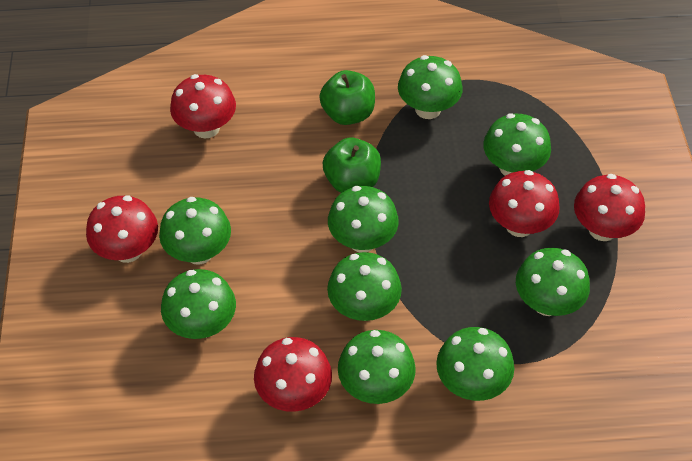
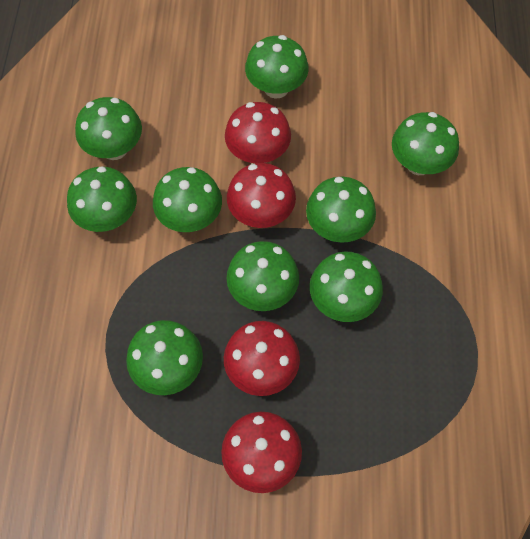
green apple: [319,70,375,125] [323,138,381,193] = 2 -> none = 0
red mushroom: [86,196,158,263] [170,74,236,139] [254,337,332,412] [489,170,560,237] [574,174,645,241] = 5 -> [221,412,302,493] [224,321,300,396] [225,102,291,164] [227,163,296,228] = 4

